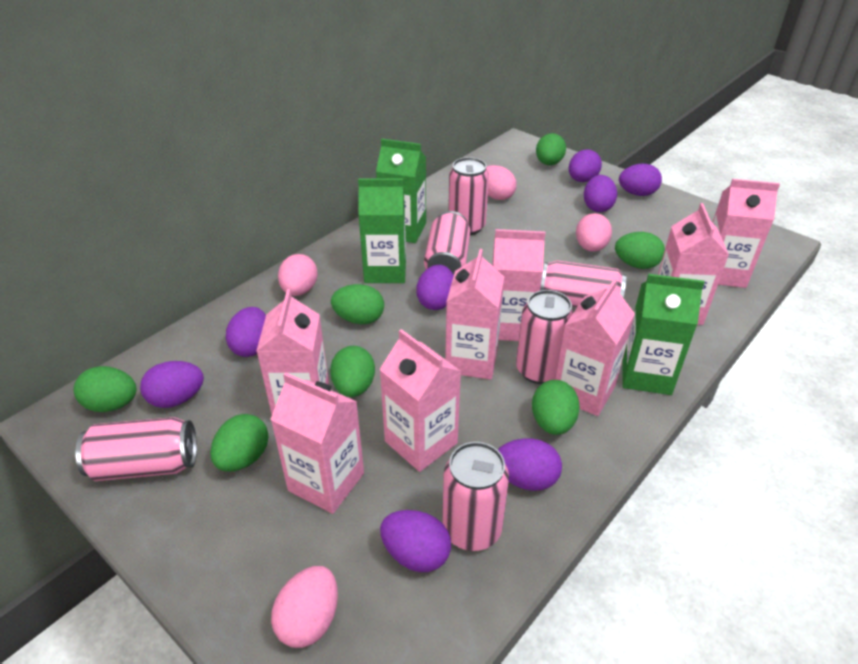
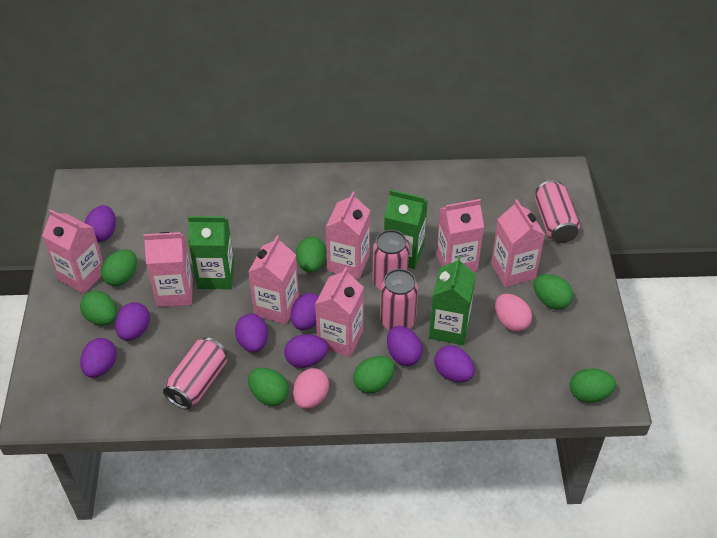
pink can: [76,417,197,481] [424,211,470,275] [442,442,509,551] [448,157,489,235] [516,290,573,384] [540,260,626,308] = 6 -> [163,337,227,410] [372,230,409,290] [380,269,418,331] [535,180,580,243] = 4
pink carton: [256,289,329,414] [270,372,364,514] [379,329,462,472] [445,249,504,379] [492,229,546,341] [555,279,635,416] [658,203,729,325] [712,179,780,288] = 8 -> [42,209,103,294] [143,232,193,307] [248,235,299,324] [315,267,364,357] [326,192,370,279] [436,199,484,272] [491,200,545,288] = 7
pink egg: [271,566,338,648] [278,254,318,296] [486,165,517,200] [576,213,612,252] = 4 -> [293,368,329,409] [495,294,532,332] = 2

